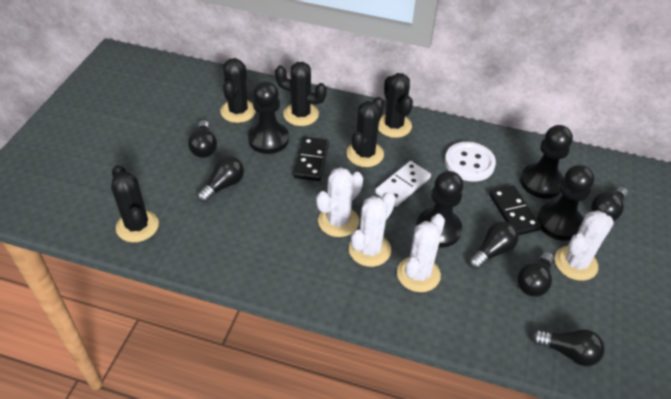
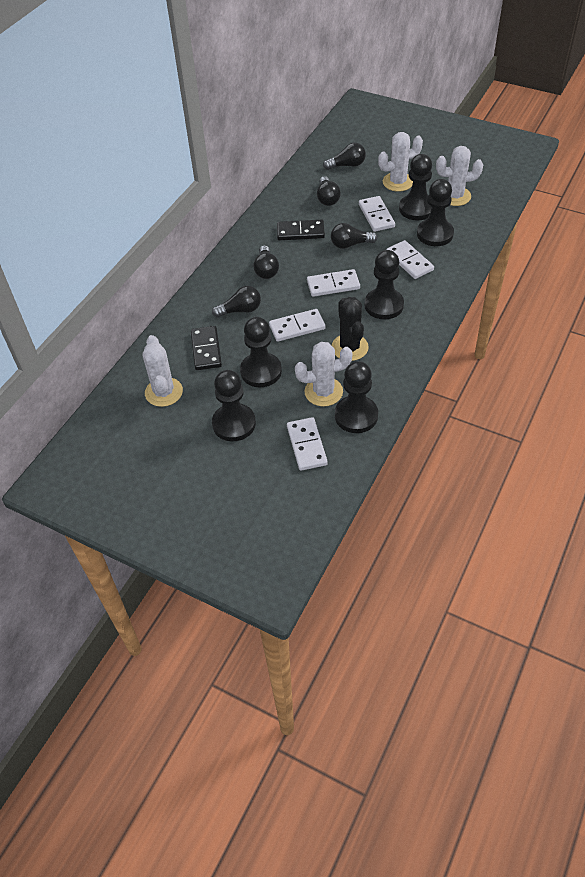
black cactus: [111,165,159,242] [220,58,256,123] [275,62,327,126] [347,97,384,167] [378,73,413,138] = 5 -> [332,297,369,361] = 1
black light bulb: [188,120,217,158] [197,156,244,202] [469,221,519,269] [517,252,554,297] [531,329,604,366] [591,187,628,221] = 6 -> [212,286,261,318] [253,245,279,279] [317,176,341,206] [323,143,366,170] [331,223,378,249] = 5
black pawn: [248,81,289,154] [416,171,463,247] [520,125,573,199] [537,165,594,241] = 4 -> [212,370,256,441] [240,317,282,387] [335,361,378,433] [365,250,404,319] [399,154,432,220] [417,179,454,246] = 6
white button: [445,142,496,182] = 1 -> none = 0
white domino: [375,161,431,207] = 1 -> [269,309,325,342] [287,417,328,471] [307,269,360,297] [359,196,395,232] [386,240,434,279] = 5

